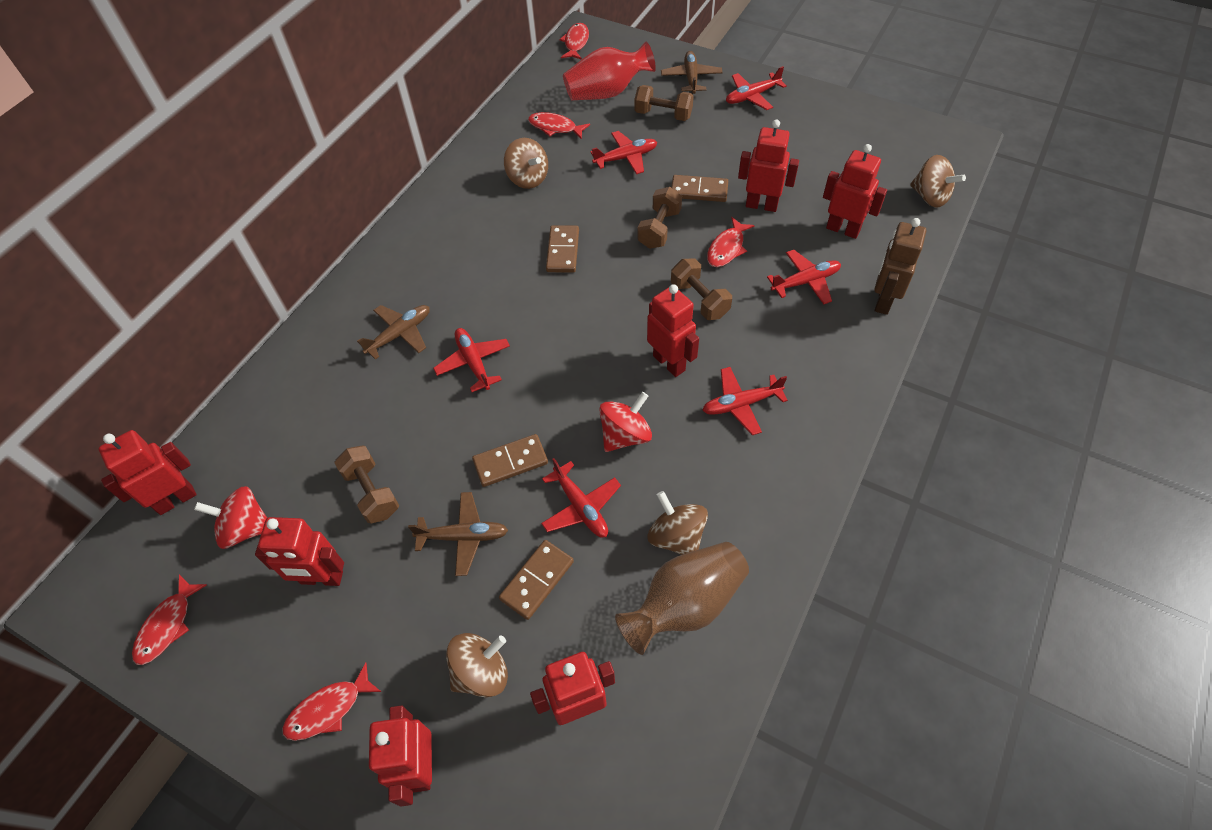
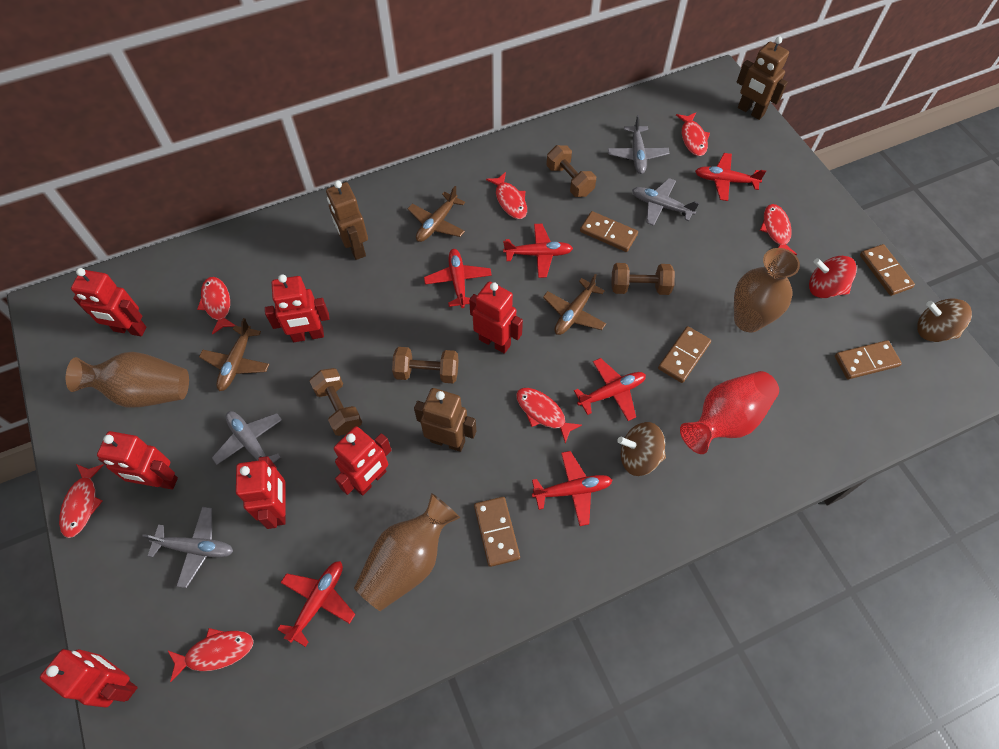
brown domino: [472,434,548,487] [499,540,574,620] [546,225,579,273] [671,175,728,202] = 4 -> [474,497,520,567] [580,211,638,252] [658,326,711,383] [835,340,902,379] [860,244,915,296] = 5
brown robot: [874,218,926,315] = 1 -> [326,180,368,260] [414,388,476,452] [737,36,789,120] = 3
brown spinning top: [446,633,508,697] [504,138,548,189] [648,491,708,555] [910,155,966,207] = 4 -> [617,422,666,476] [917,299,972,342] = 2
brown vase: [615,542,749,655] = 1 -> [66,352,189,408] [354,493,460,611] [734,248,800,332] = 3
grey plane: none = 0 -> [142,507,233,588] [212,411,282,465] [608,115,670,174] [632,178,699,226] = 4
red fish: [132,574,207,665] [282,662,381,741] [528,112,590,139] [559,23,589,60] [707,217,755,267] = 5 -> [59,464,104,538] [167,628,254,682] [197,277,236,334] [486,172,527,219] [516,388,582,443] [676,113,710,156] [760,204,797,255] = 7
red spinning top: [194,486,267,549] [599,392,652,452] = 2 -> [809,256,857,298] = 1

